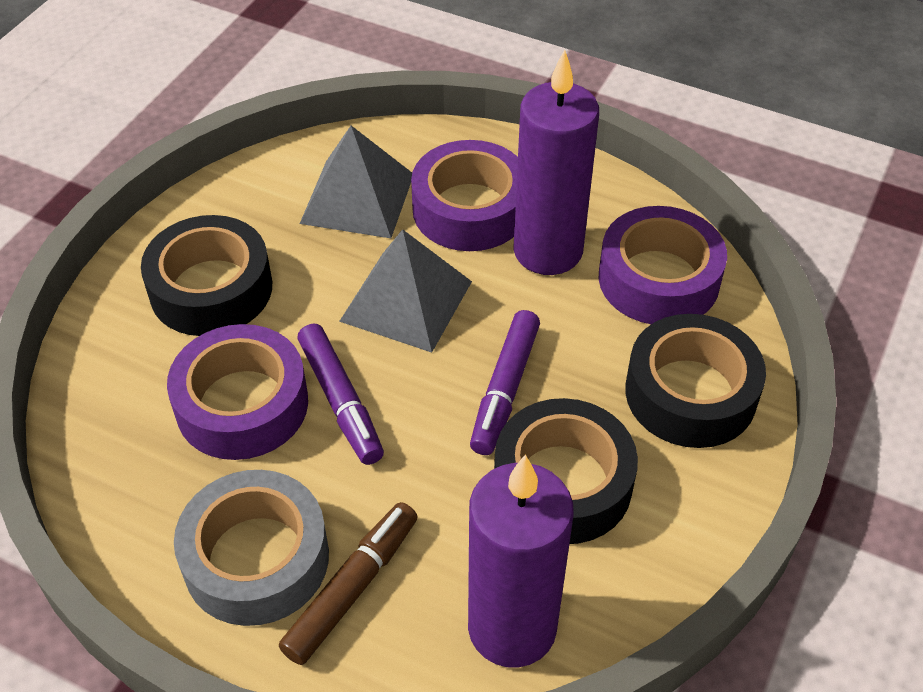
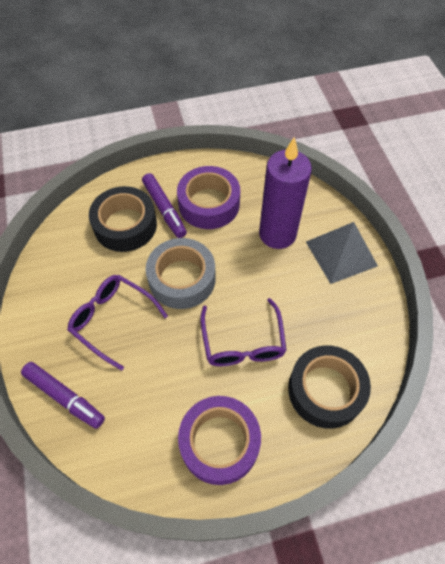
black tape: [141,215,272,336] [494,398,638,544] [625,314,766,448] = 3 -> [89,186,157,252] [288,345,371,429] = 2
brown marker: [279,502,418,665] = 1 -> none = 0
grey pyramid: [300,126,412,238] [339,229,472,353] = 2 -> [306,222,378,284] = 1
purple candle: [468,454,574,668] [513,50,599,275] = 2 -> [259,137,312,249] = 1
purple glasses: none = 0 -> [67,275,168,371] [201,298,287,366] = 2
purple tape: [167,324,308,460] [411,140,518,251] [599,206,727,324] = 3 -> [177,166,240,229] [178,396,261,485] = 2

